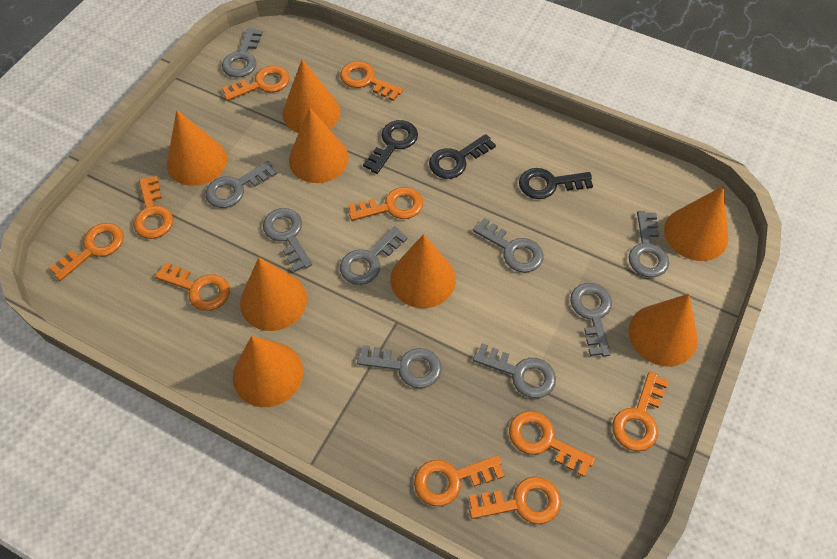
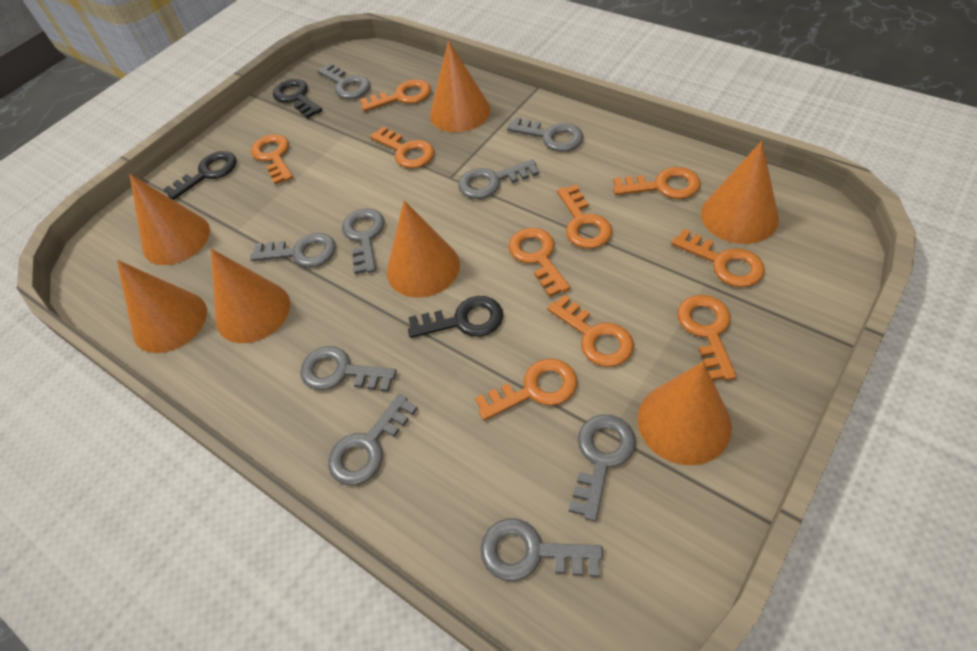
orange cone: [167,110,227,186] [233,336,303,407] [240,257,307,331] [283,59,340,133] [289,107,349,183] [390,234,456,308] [629,294,698,367] [664,186,728,261] = 8 -> [117,260,207,353] [130,174,210,265] [211,249,290,343] [387,200,460,298] [430,41,491,132] [638,362,732,465] [701,141,779,244] = 7

